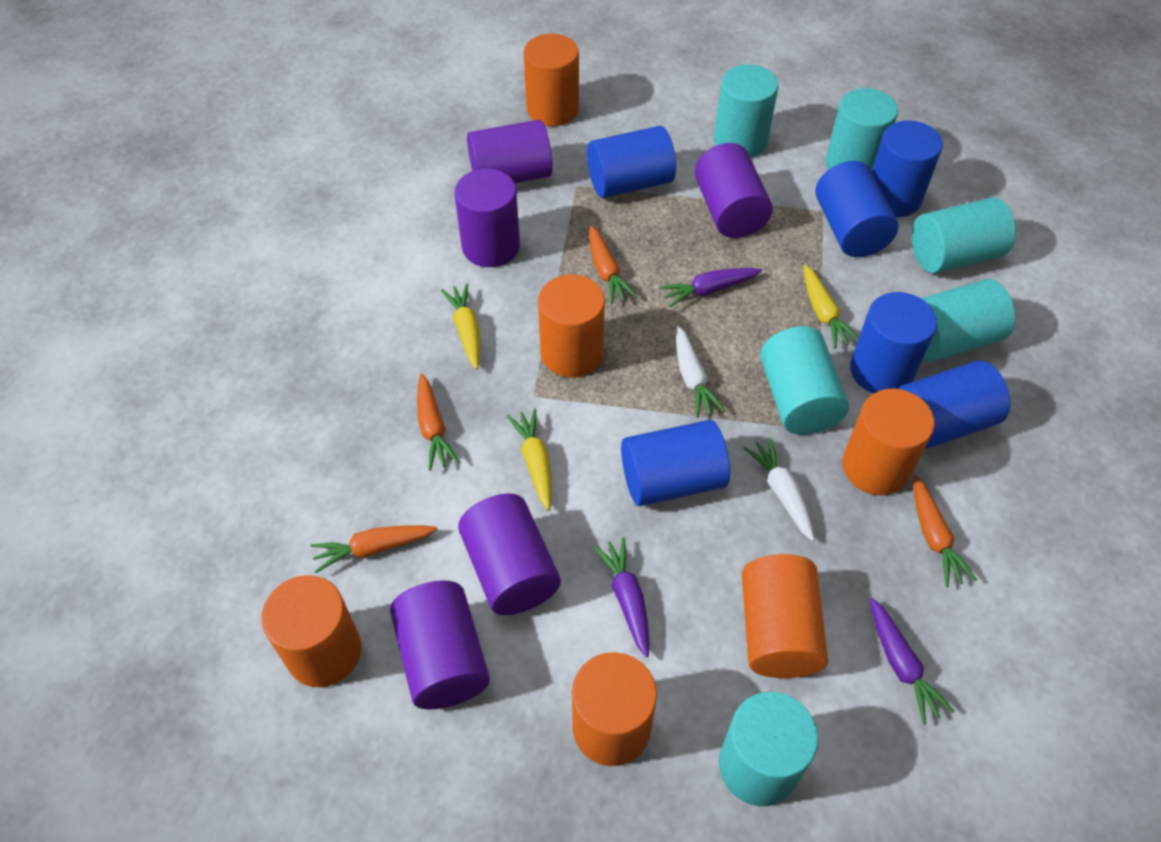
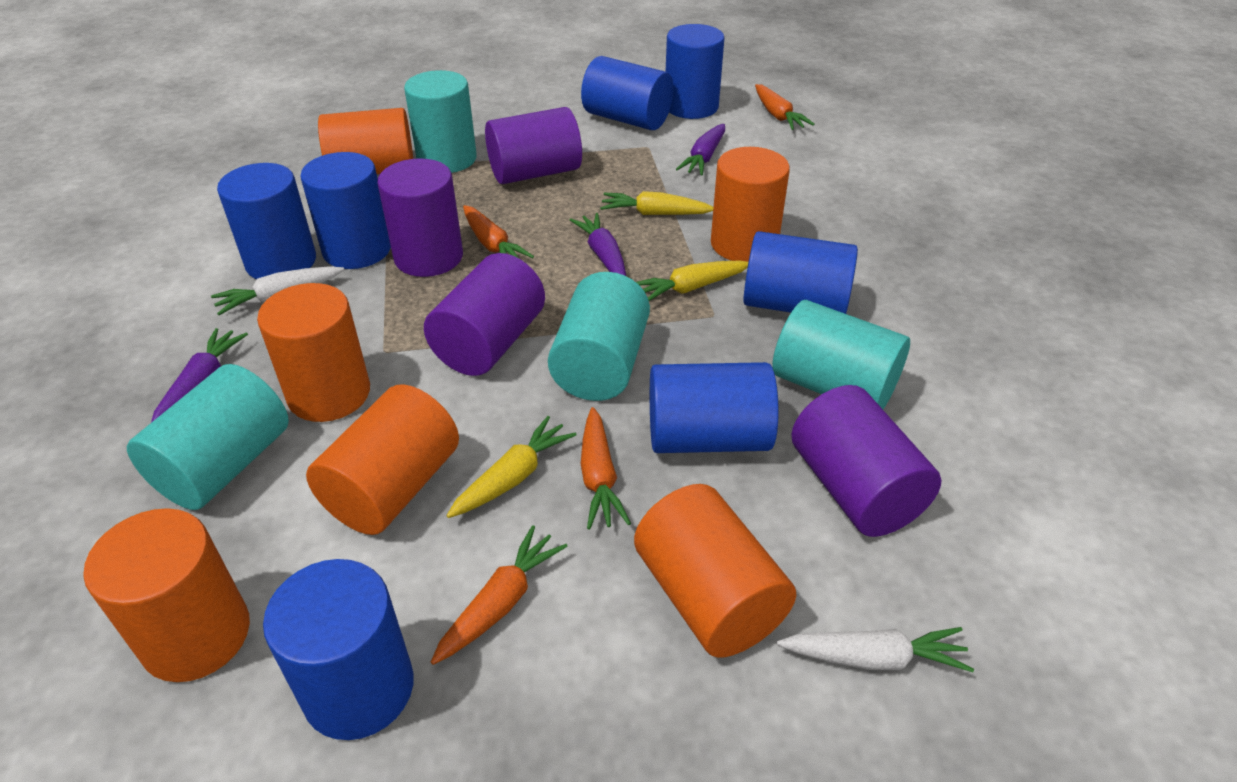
blue cylinder: [587,126,676,198] [621,420,730,506] [815,161,899,257] [850,292,937,393] [872,120,943,217] [898,361,1010,450] = 6 -> [217,163,316,279] [263,559,414,740] [300,152,391,269] [581,56,673,130] [650,362,779,453] [666,24,724,119] [743,231,858,314] = 7
purple cylinder: [390,581,490,710] [454,169,520,267] [458,493,561,615] [467,120,553,183] [695,143,773,238] = 5 -> [377,158,463,277] [424,253,545,376] [485,107,582,184] [791,385,941,537] = 4
turquoise cylinder: [714,64,778,158] [719,692,818,806] [760,326,849,435] [825,88,898,172] [911,197,1016,273] [921,279,1015,362] = 6 -> [127,364,289,510] [404,70,477,173] [548,272,650,401] [772,300,910,409] = 4

